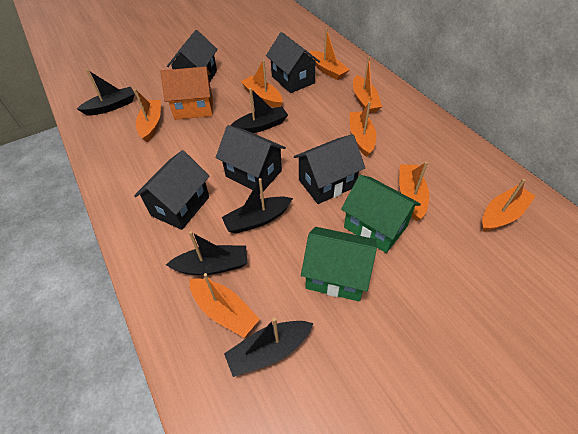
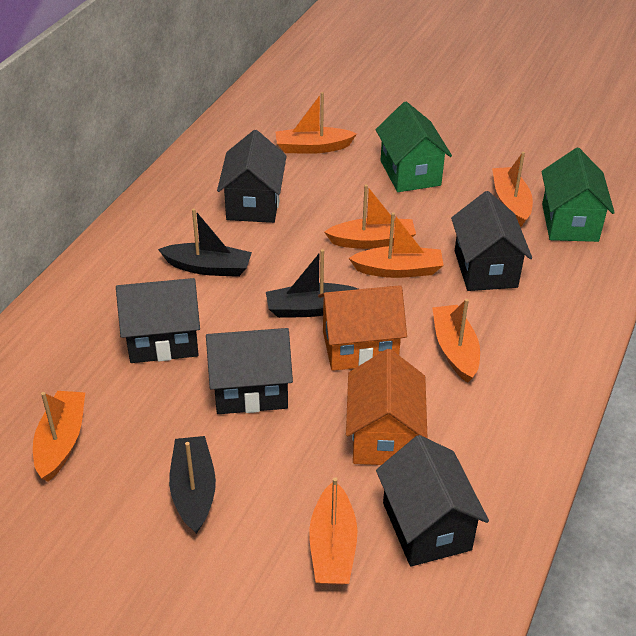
black boat: [77,69,135,115] [166,231,247,275] [222,178,293,234] [224,318,314,377] [230,88,288,133] = 5 -> [158,209,252,277] [169,436,216,534] [266,249,358,318] = 3
orange boat: [134,89,161,142] [189,273,260,338] [241,60,283,108] [310,28,350,80] [350,102,376,157] [353,57,382,113] [399,162,429,221] [482,179,535,232] = 8 -> [33,391,85,482] [275,92,357,154] [309,477,358,585] [324,184,416,249] [349,212,444,278] [432,299,480,383] [492,152,533,227] = 7
orange house: [161,67,213,120] = 1 -> [318,285,407,371] [346,349,428,465] = 2

